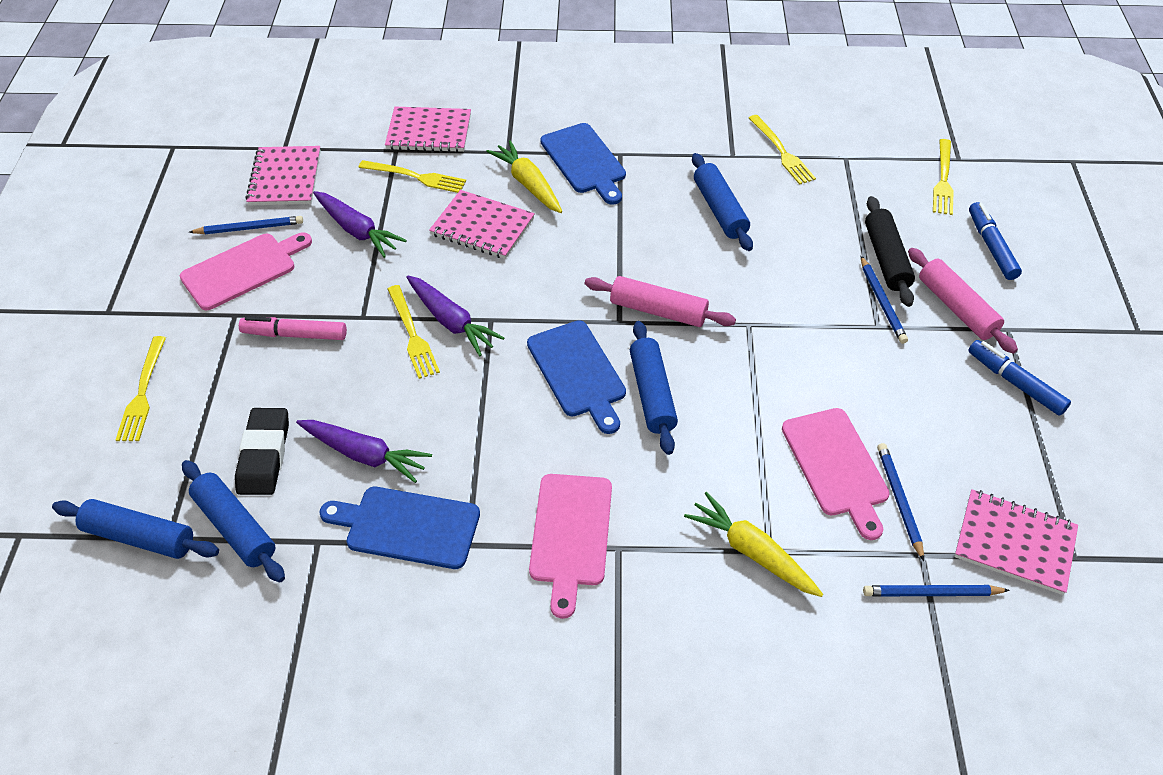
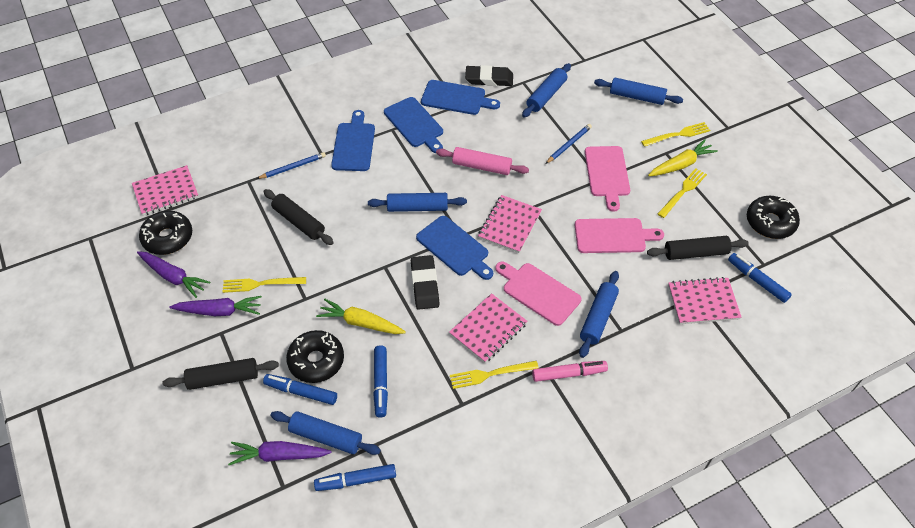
black donut: none = 0 -> [139,211,192,255] [286,330,344,383] [747,196,800,239] = 3
black eraser: [235,408,289,495] = 1 -> [411,255,440,310] [465,65,513,86] = 2
black rolling pin: [865,196,915,307] = 1 -> [162,358,279,390] [263,189,334,245] [647,236,749,260] = 3
blue cutting board: [319,487,480,569] [527,320,626,434] [540,123,626,205] = 3 -> [331,110,375,171] [384,97,443,153] [416,216,493,280] [421,80,500,115] = 4
blue marker: [968,340,1071,416] [969,202,1022,280] = 2 -> [263,374,337,405] [314,464,396,491] [373,346,388,417] [728,253,792,303] = 4
blue pencil: [189,216,303,234] [861,256,908,344] [863,585,1010,596] [877,443,924,561] = 4 -> [256,152,326,179] [545,124,592,164] = 2
blue rolling pin: [52,499,219,559] [182,460,285,582] [630,321,678,455] [692,153,753,251] = 4 -> [271,411,381,455] [368,193,467,212] [522,63,571,118] [579,271,619,358] [594,78,683,105] = 5
pink rolling pin: [585,276,736,327] [908,248,1018,354] = 2 -> [436,147,529,175] = 1
yellow fork: [116,336,166,441] [358,160,466,193] [388,285,440,379] [749,115,816,185] [933,139,954,215] = 5 -> [223,277,306,293] [450,361,539,389] [641,122,711,147] [658,168,707,218] = 4

